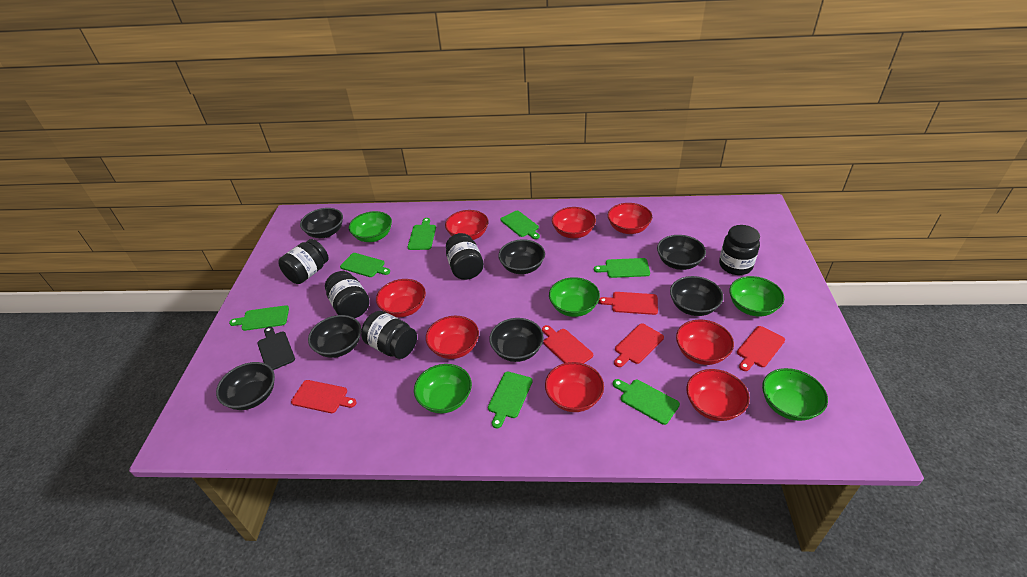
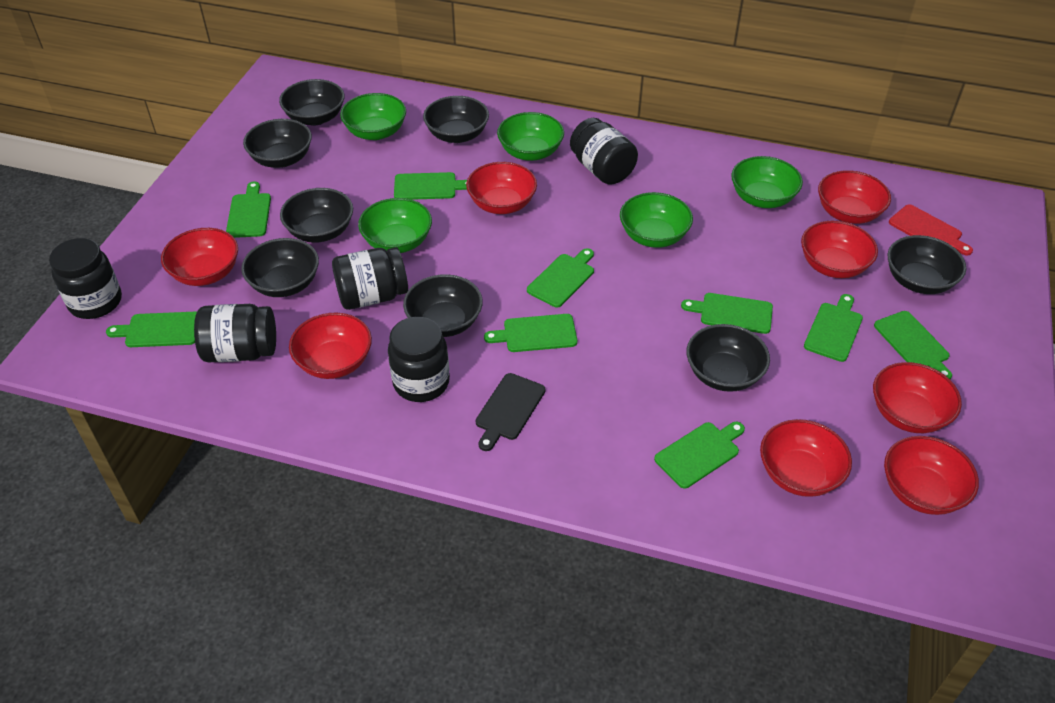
black bowl: [216,362,275,410] [300,208,343,238] [308,315,361,358] [489,318,544,362] [498,239,545,274] [657,235,706,270] [670,276,723,316] = 7 -> [241,238,319,297] [243,119,312,168] [279,79,344,126] [280,188,353,243] [403,274,483,337] [423,96,489,143] [687,324,770,392] [888,235,966,294] = 8
green cutting board: [229,305,289,331] [340,253,390,277] [408,218,436,250] [488,371,533,428] [500,211,540,239] [594,258,650,278] [613,379,680,425] = 7 -> [106,312,197,347] [226,182,271,238] [394,172,467,200] [484,314,577,352] [527,248,594,308] [654,422,745,489] [681,293,773,334] [804,294,863,362] [874,311,952,380] = 9
red cutting board: [291,380,356,413] [542,325,593,363] [599,292,658,315] [614,323,664,367] [737,326,785,371] = 5 -> [889,204,973,256] = 1

